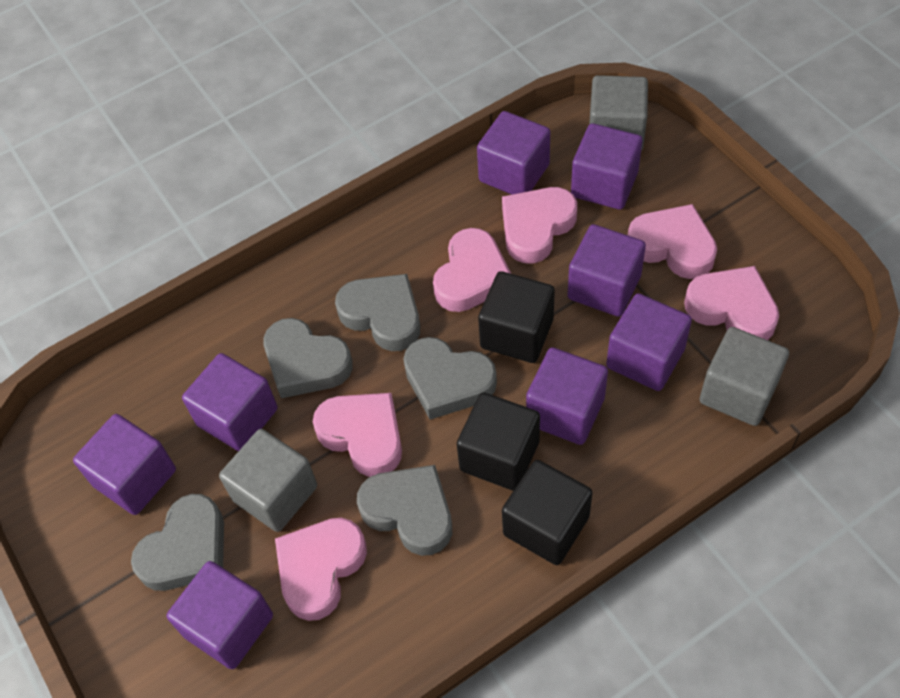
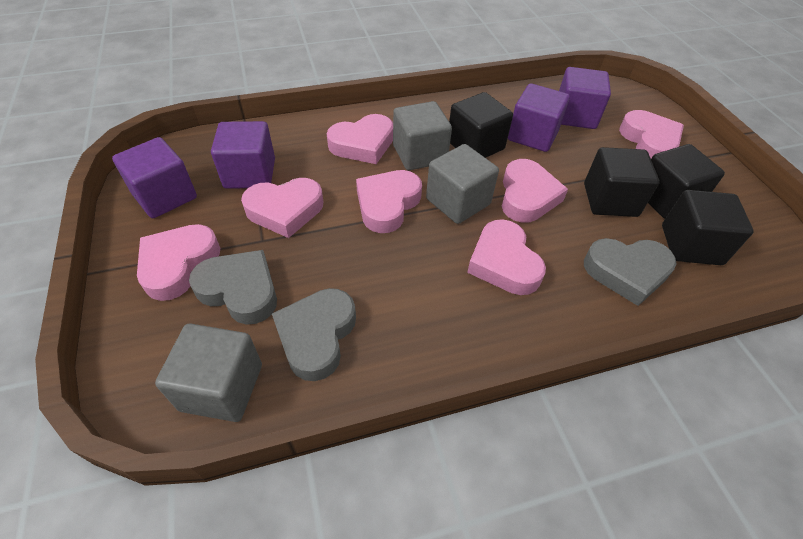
black cube: [457,393,540,491] [478,271,555,363] [502,460,593,565] = 3 -> [449,92,513,158] [584,147,660,217] [648,144,725,219] [662,190,754,265] = 4
grey heart: [131,494,224,591] [263,318,353,398] [335,274,420,351] [357,465,452,556] [403,337,497,420] = 5 -> [189,250,277,325] [272,288,356,381] [584,238,676,306] = 3
pink heart: [275,518,367,621] [313,393,402,477] [433,228,511,312] [502,187,577,264] [628,204,717,279] [684,266,779,340] = 6 -> [137,224,220,301] [241,178,323,238] [327,114,393,164] [356,170,422,233] [467,219,546,295] [502,159,568,223] [619,110,684,158] = 7
purple cube: [73,414,176,515] [166,561,273,669] [182,353,277,451] [477,111,550,195] [526,348,608,445] [567,224,646,317] [571,123,642,210] [606,293,692,391] = 8 -> [112,137,197,218] [211,121,275,189] [508,83,570,152] [559,67,611,129] = 4

